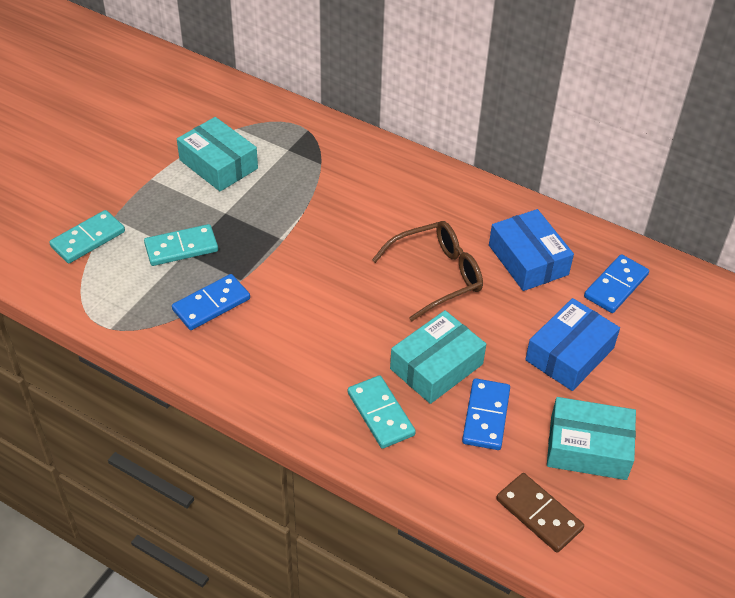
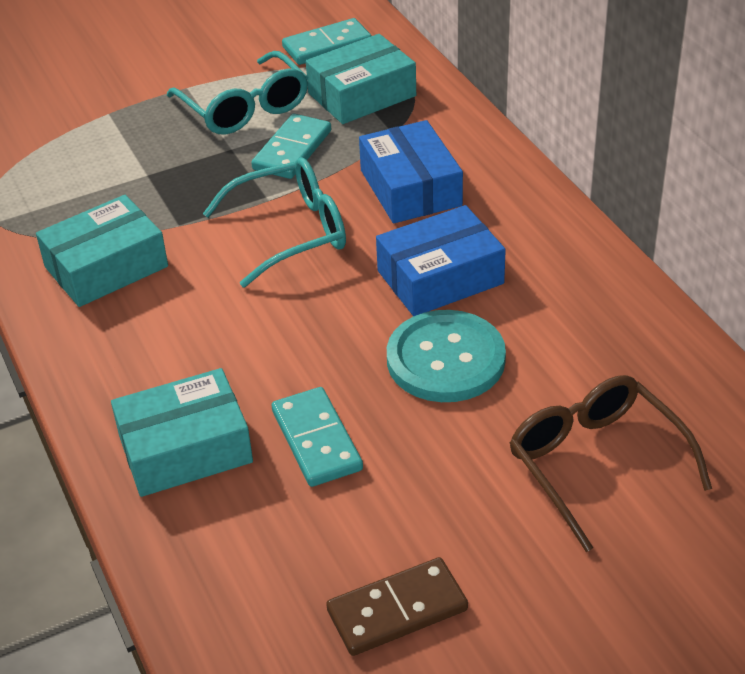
blue domino: [172,274,250,330] [462,378,510,450] [584,254,649,313] = 3 -> none = 0
turquoise button: none = 0 -> [387,310,506,402] = 1
turquoise glasses: none = 0 -> [167,51,308,134] [203,157,346,288] = 2

